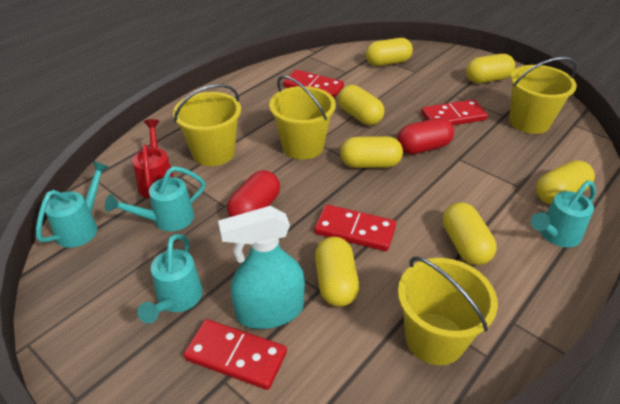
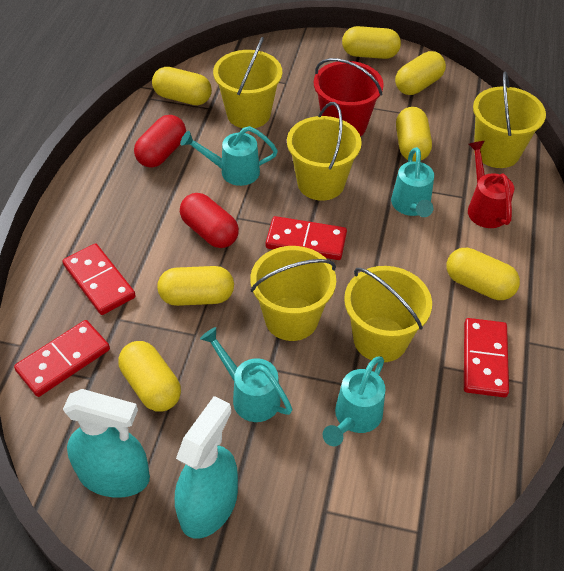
red bucket: none = 0 -> [314,58,384,137] = 1
turquoise spray bottle: [218,206,305,329] = 1 -> [63,389,150,498] [175,396,238,539] = 2
yellow bucket: [173,84,241,166] [269,75,336,159] [398,256,498,365] [509,57,577,134] = 4 -> [213,37,282,128] [250,246,336,341] [287,102,362,201] [344,266,432,362] [473,72,546,168] = 5

